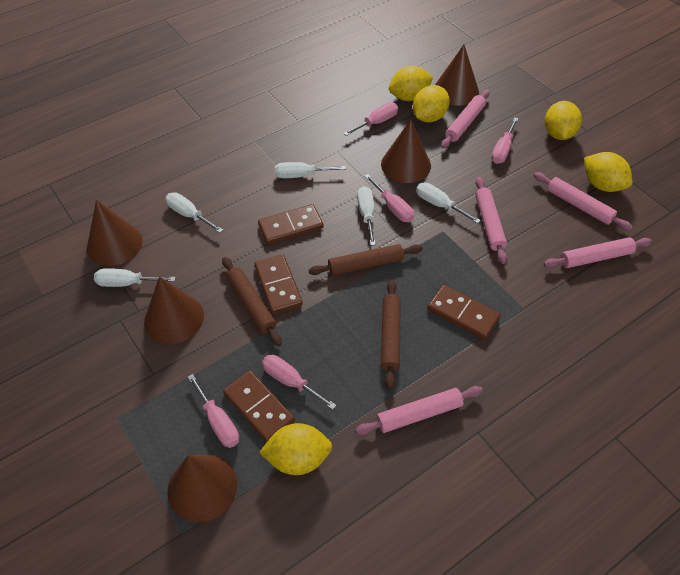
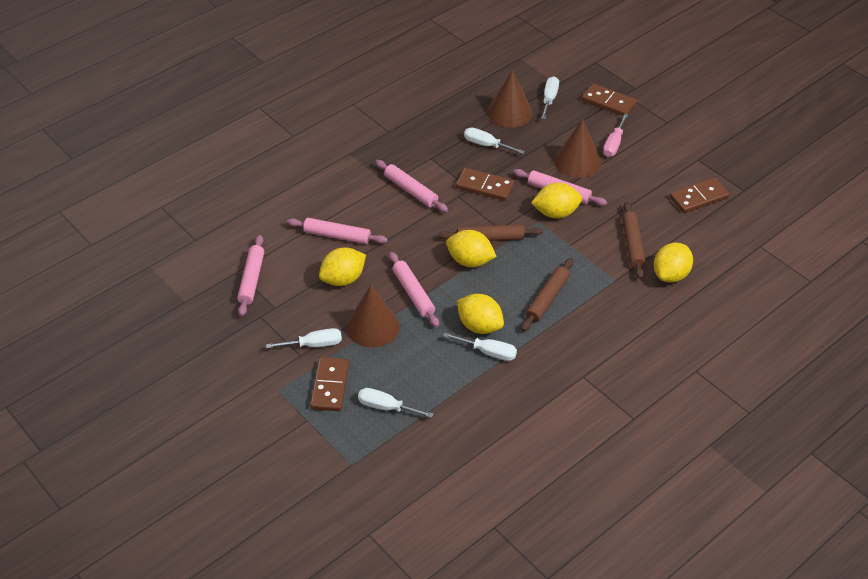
brown cone: [87,200,143,266] [144,277,204,344] [167,454,237,523] [381,119,431,183] [435,45,479,106] = 5 -> [347,285,400,348] [487,70,533,128] [554,119,602,178] = 3
pink screwdriver: [188,374,239,448] [262,355,336,410] [343,102,398,136] [364,174,414,222] [491,117,519,164] = 5 -> [603,114,628,157] = 1

